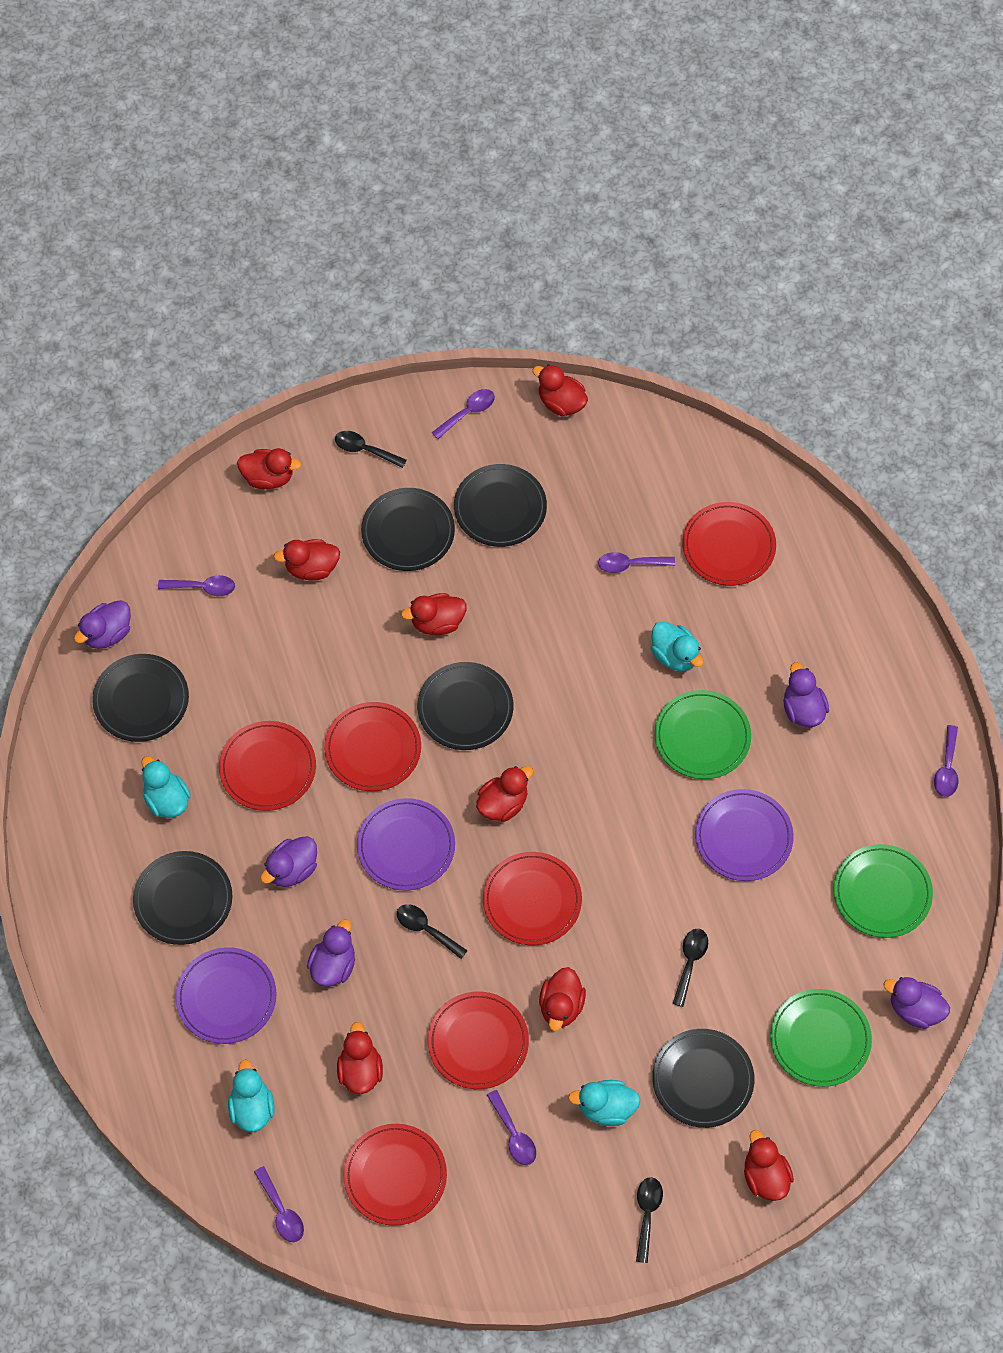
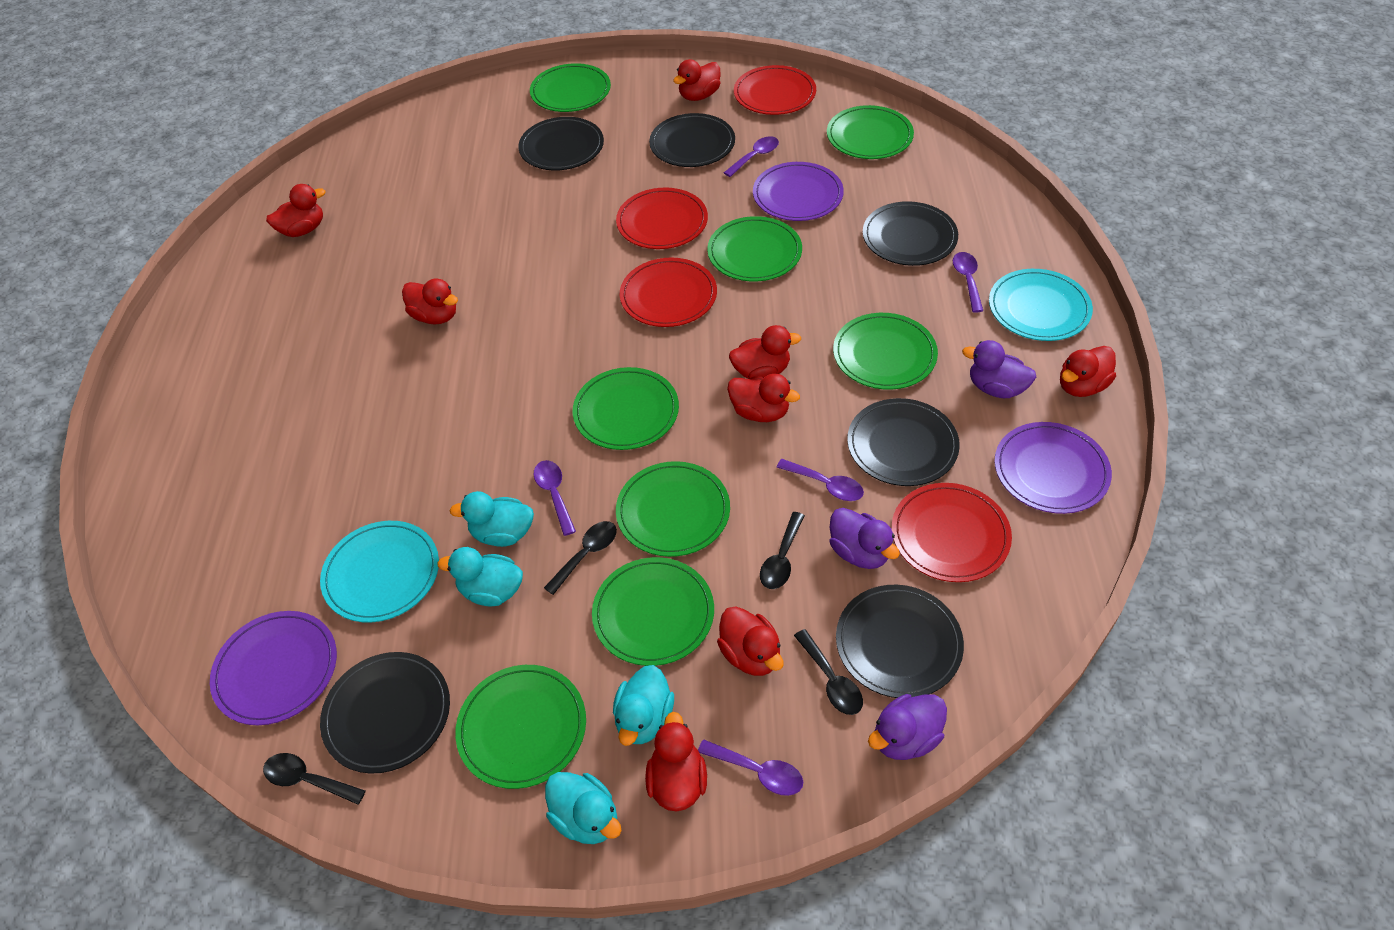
green plate: [654,690,751,779] [770,989,872,1087] [833,844,933,938] = 3 -> [455,665,586,789] [530,63,611,112] [573,367,679,450] [592,557,714,666] [616,461,730,557] [707,216,802,281] [827,105,914,159] [833,313,938,390] = 8
purple duck: [74,600,131,649] [260,836,317,887] [307,919,355,987] [783,663,829,727] [884,977,950,1029] = 5 -> [830,508,900,569] [868,694,947,760] [962,340,1036,398] = 3
purple spoon: [158,575,235,596] [254,1166,304,1242] [432,389,495,439] [487,1090,536,1165] [598,552,675,573] [934,725,958,797] = 6 -> [534,460,576,536] [698,739,803,796] [724,136,779,177] [777,459,864,501] [953,252,983,313] = 5
red plate: [219,721,316,811] [324,702,421,791] [343,1124,447,1226] [427,992,529,1089] [483,852,582,945] [682,502,776,586] = 6 -> [616,188,708,249] [620,257,717,327] [734,65,816,115] [892,483,1012,582] = 4
turquoise plate: none = 0 -> [320,521,439,622] [989,269,1093,341] = 2

